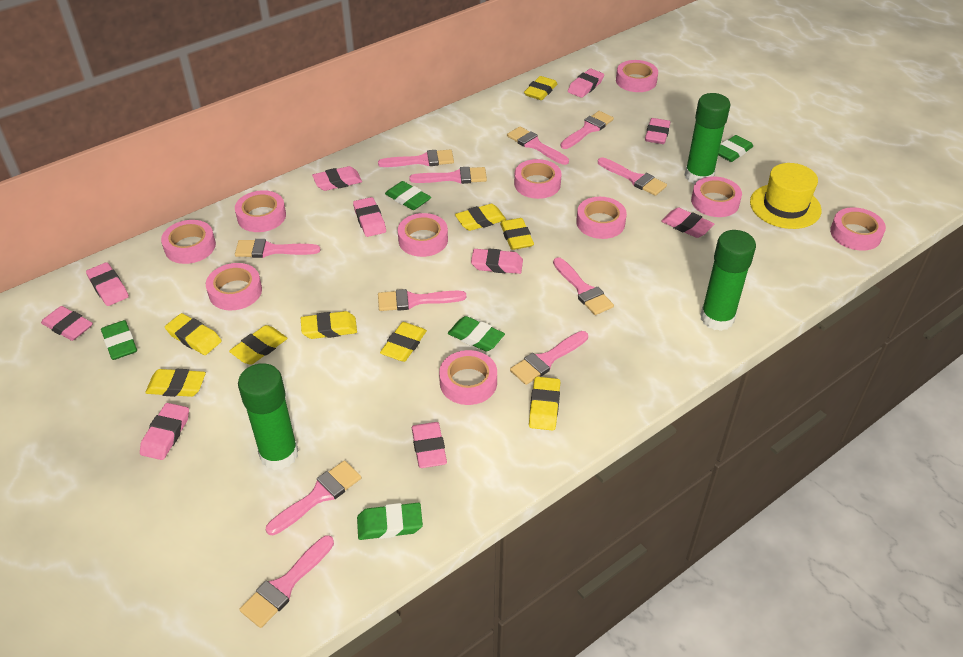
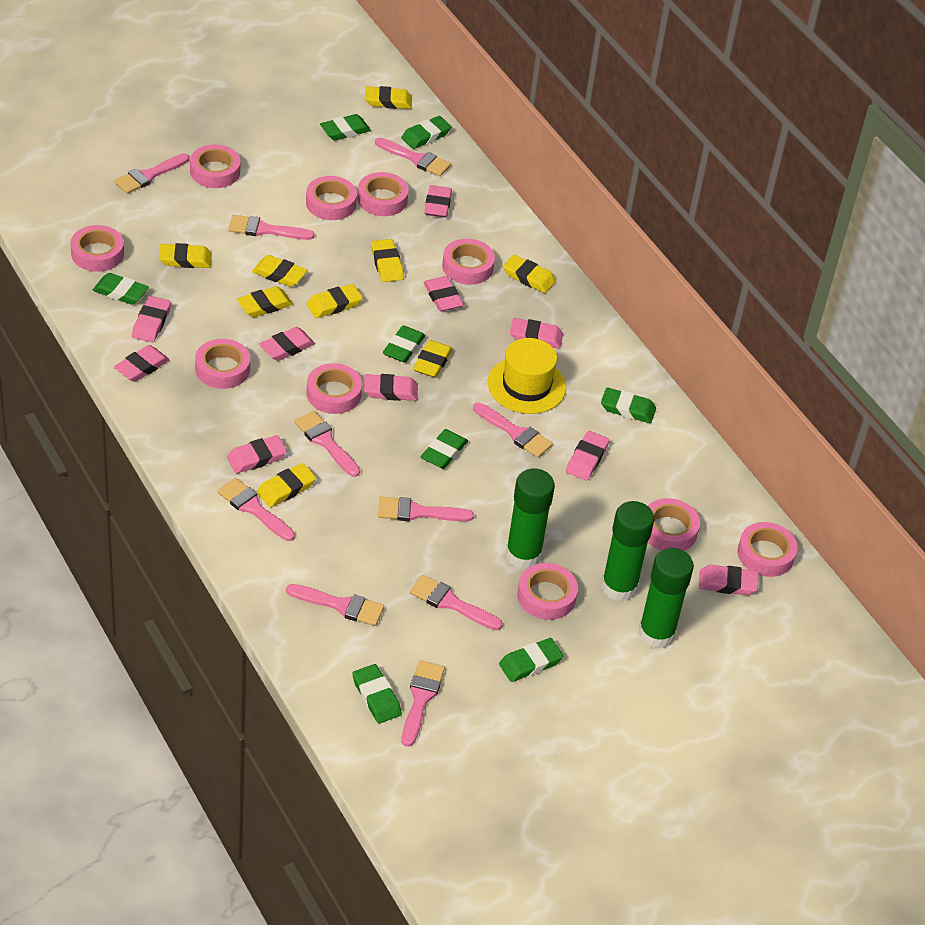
green eraser: [101,320,137,360] [357,503,423,540] [385,181,431,210] [448,316,505,352] [718,135,753,162] = 5 -> [93,273,149,305] [320,114,371,141] [352,664,402,724] [383,325,425,363] [401,116,451,149] [421,429,468,469] [499,638,563,682] [601,387,656,423] = 8
pink brush: [235,239,321,258] [239,535,334,628] [266,460,361,535] [378,149,454,167] [378,289,466,311] [409,167,487,184] [507,126,569,165] [510,331,588,385] [553,257,614,315] [561,111,614,149] [598,157,667,196] = 11 -> [114,153,189,194] [217,478,295,541] [228,215,314,240] [286,584,384,626] [295,411,360,477] [375,138,451,176] [378,497,474,521] [402,660,445,747] [410,575,503,630] [473,402,553,458] = 10

